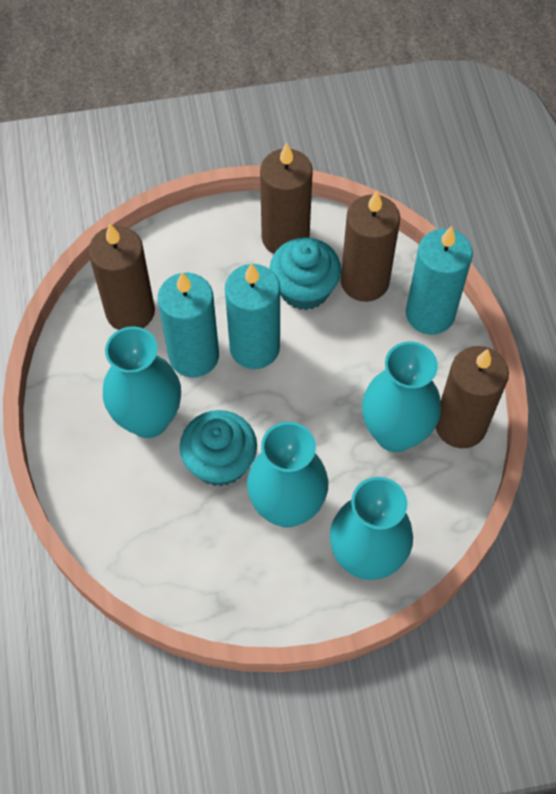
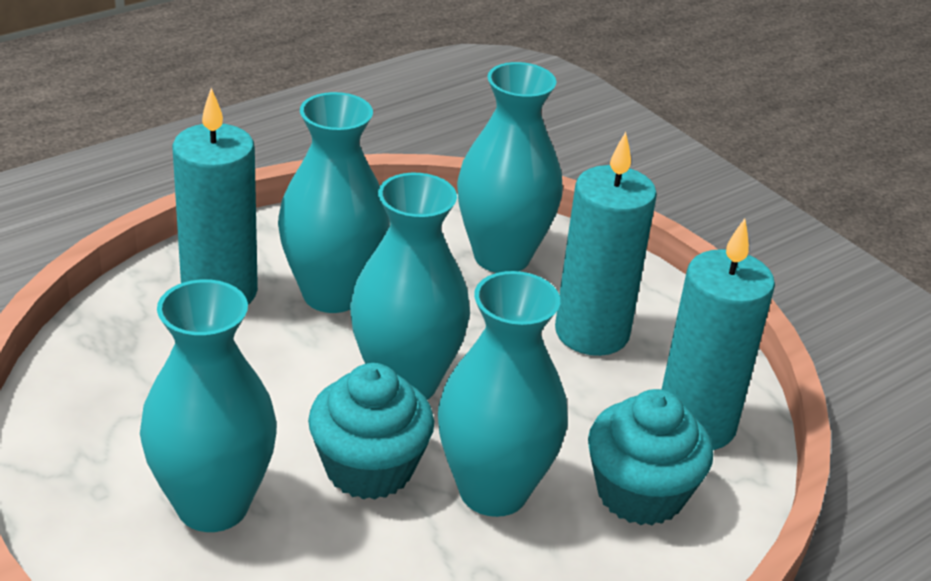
brown candle: [88,223,155,330] [260,143,313,254] [341,191,400,302] [436,346,509,448] = 4 -> none = 0
turquoise vase: [103,326,181,438] [247,422,328,527] [330,477,413,580] [362,342,441,452] = 4 -> [140,279,277,532] [278,92,390,313] [350,173,470,400] [438,271,568,517] [457,62,563,273] = 5

